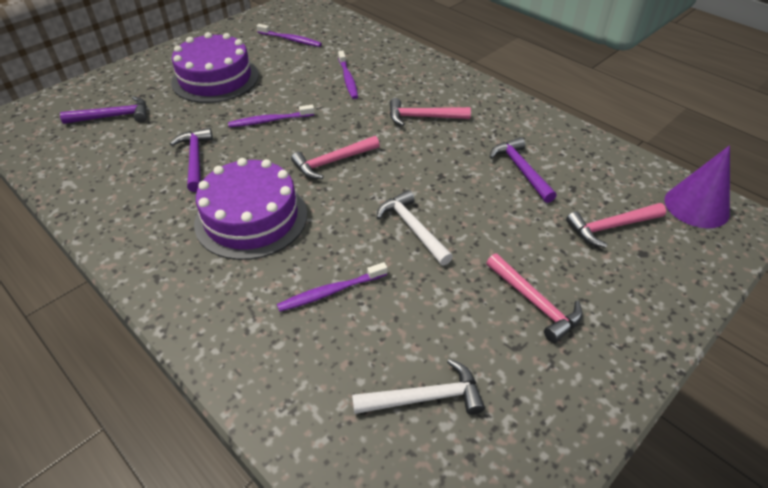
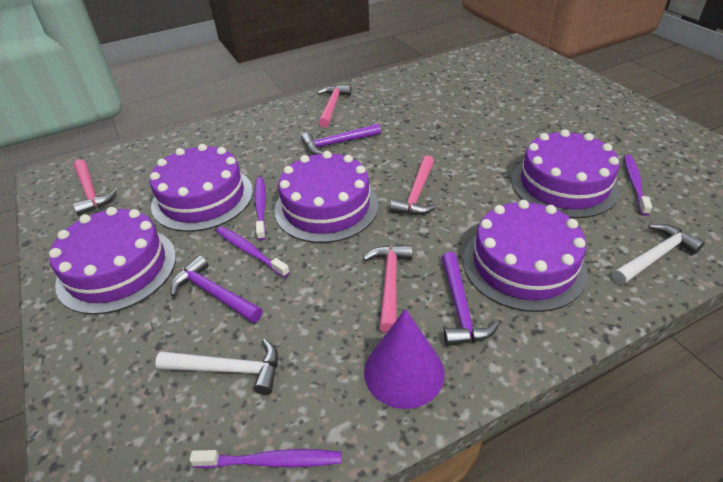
purple cake: [171,32,258,103] [194,158,307,260] = 2 -> [49,207,176,315] [150,144,253,232] [274,151,378,243] [463,200,588,312] [512,129,620,218] = 5

